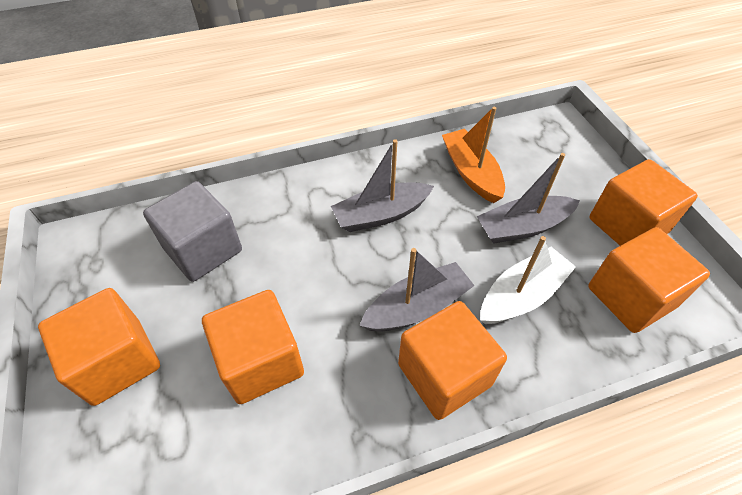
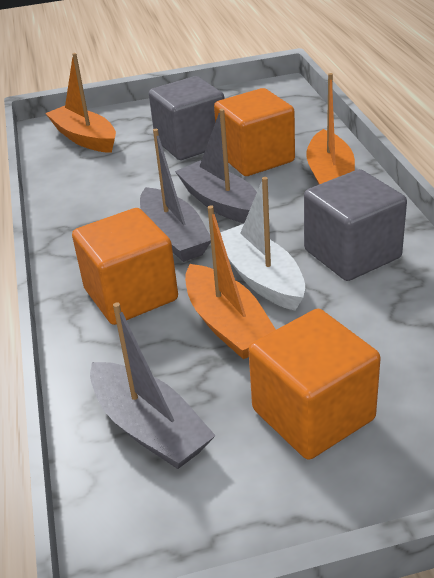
grey cube: [143,181,242,282] = 1 -> [149,76,225,160] [304,169,407,281] = 2
orange boat: [442,107,505,203] = 1 -> [45,53,116,153] [185,205,276,359] [306,73,355,184] = 3
orange cube: [38,288,160,406] [202,290,304,404] [398,301,507,420] [588,227,710,333] [590,159,698,246] = 5 -> [72,208,178,325] [214,88,295,176] [248,309,381,460] = 3

